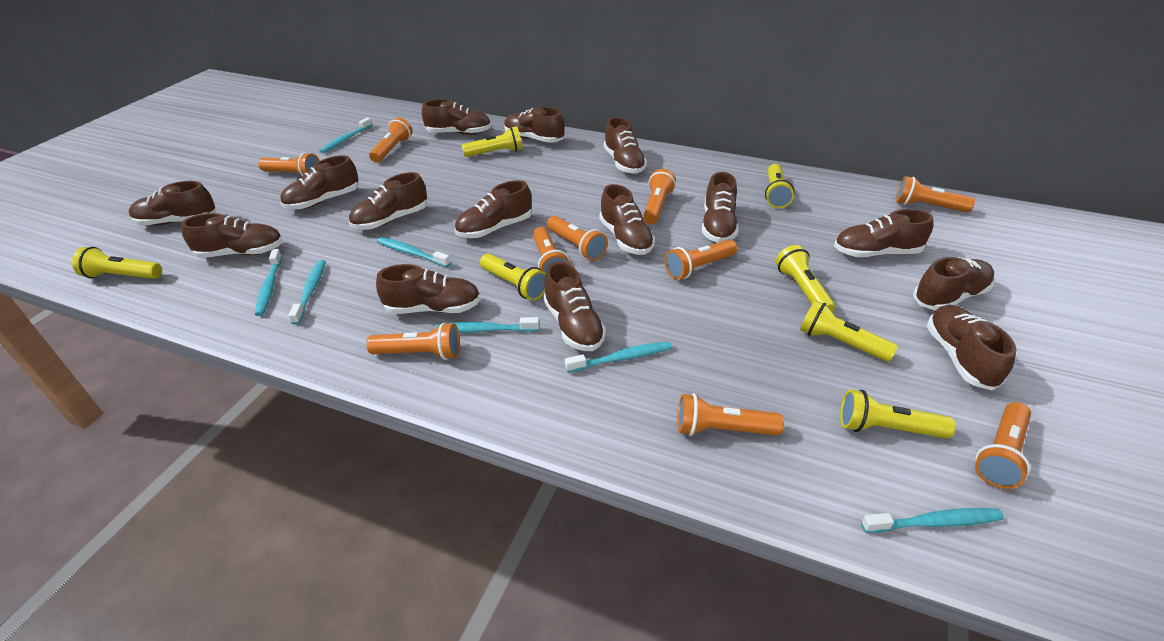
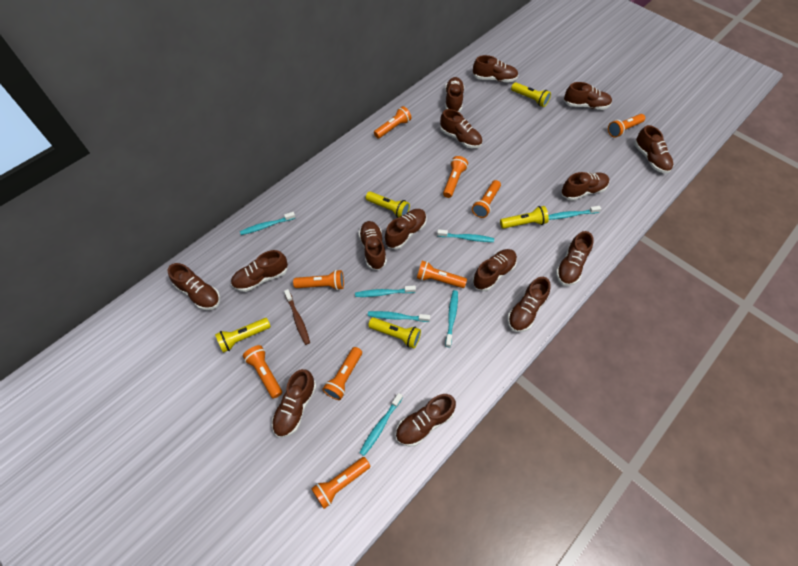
brown toothbrush: none = 0 -> [284,289,310,345] = 1
orange flashlight: [258,152,320,177] [367,323,460,360] [369,118,412,163] [533,227,570,273] [547,216,608,261] [643,169,676,224] [665,239,737,280] [677,393,784,436] [895,176,975,212] [975,402,1031,489] = 10 -> [243,345,282,399] [293,270,344,290] [311,457,371,509] [322,347,362,400] [374,106,412,139] [417,261,467,288] [443,156,468,198] [472,180,501,218] [608,114,645,137] = 9
yellow flashlight: [72,247,162,279] [462,126,523,157] [480,254,546,301] [765,164,795,208] [776,245,835,312] [800,300,898,362] [840,389,956,439] = 7 -> [215,318,271,353] [366,191,410,218] [368,317,421,348] [500,206,549,229] [511,82,551,107] = 5

